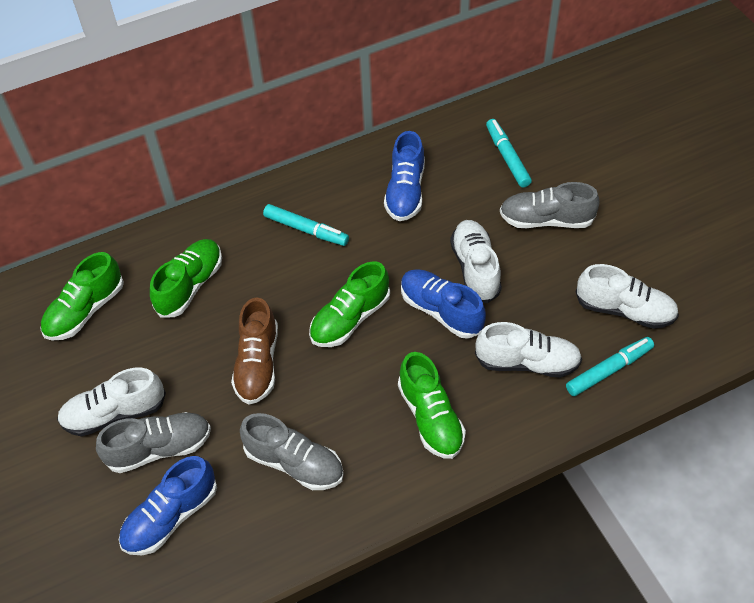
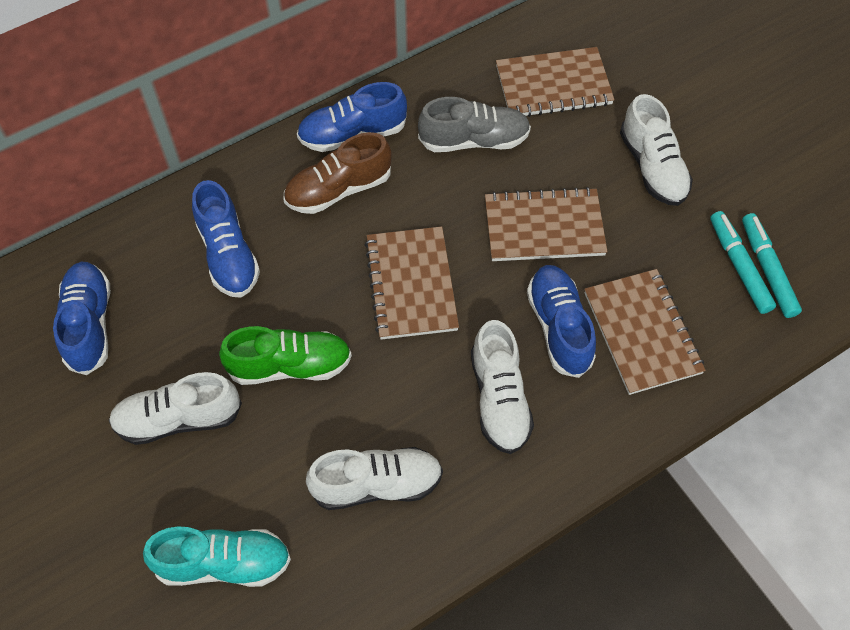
blue shoe: [119,456,217,555] [384,131,425,221] [401,269,486,339] = 3 -> [53,262,110,375] [192,180,260,298] [297,82,407,152] [527,265,596,378] = 4
brown notebook: none = 0 -> [365,226,459,340] [485,187,607,261] [496,47,615,117] [584,269,706,395] = 4
green shoe: [40,252,124,340] [150,239,222,318] [309,261,390,347] [398,352,466,459] = 4 -> [219,326,352,385] = 1
grey shoe: [96,412,211,473] [240,413,344,490] [500,182,600,228] = 3 -> [418,97,531,152] = 1
turquoise marker: [263,204,349,246] [486,119,532,188] [566,337,654,396] = 3 -> [710,211,776,314] [742,213,802,318] = 2
turquoise shoe: none = 0 -> [143,527,291,587] = 1

